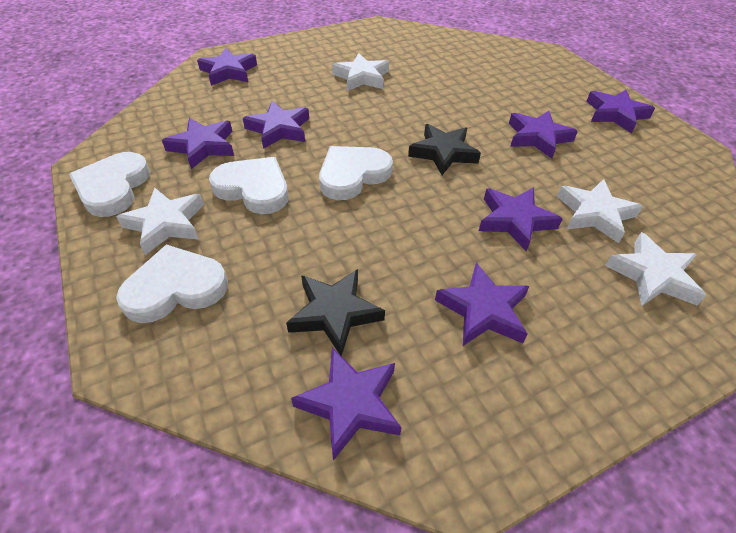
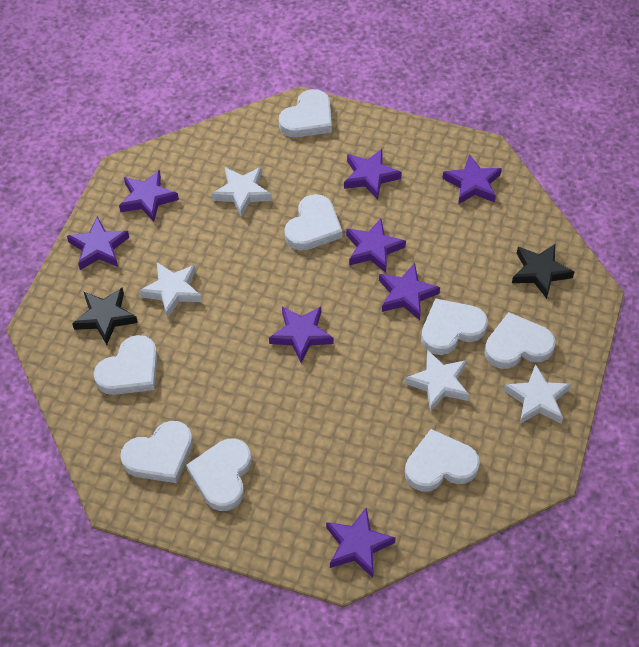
white heart: [69,152,150,217] [116,244,228,323] [209,157,288,214] [319,146,393,200] = 4 -> [94,335,157,395] [120,421,193,483] [186,439,251,511] [279,89,332,137] [284,194,342,251] [405,429,480,492] [421,298,488,355] [484,312,555,369] = 8

